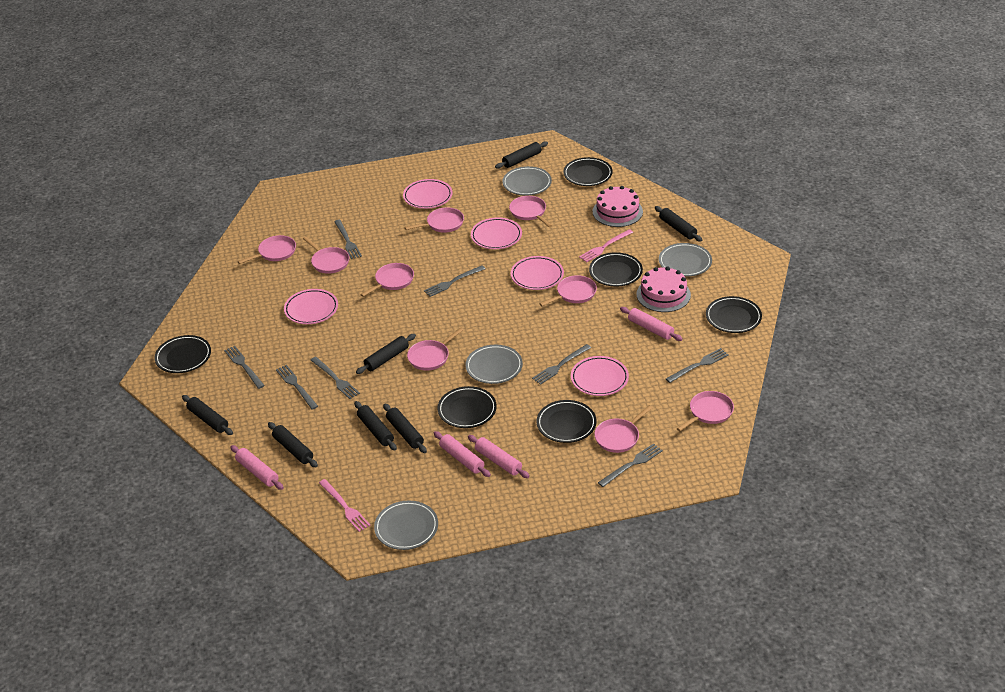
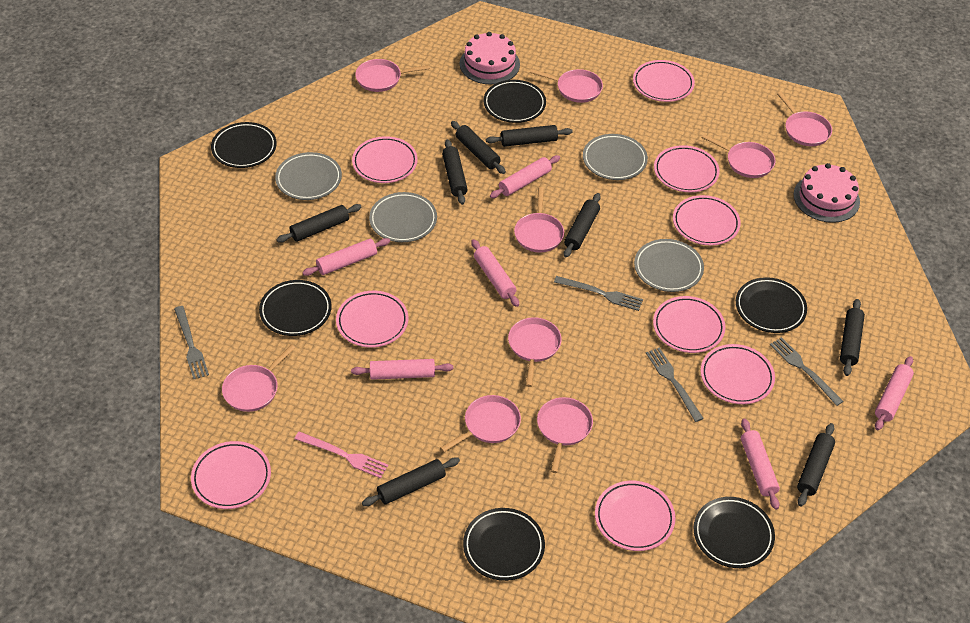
black rolling pin: [182,395,233,435] [268,422,318,467] [354,401,397,451] [356,334,416,374] [383,404,427,453] [495,141,548,169] [655,206,702,242] = 7 -> [276,204,361,243] [362,457,460,506] [442,139,468,205] [451,121,506,174] [486,125,573,147] [564,193,601,258] [797,423,835,507] [840,299,865,376] = 8
grey fork: [224,346,265,389] [276,365,318,410] [311,357,360,399] [334,220,362,259] [424,265,486,297] [532,344,591,385] [598,443,663,487] [666,348,729,383] = 8 -> [174,306,209,379] [554,276,643,311] [646,347,704,422] [770,337,843,406] = 4
pink fork: [319,479,371,532] [579,229,633,262] = 2 -> [294,431,388,478] = 1
pink plate: [284,289,338,324] [403,179,453,209] [471,217,522,249] [511,256,564,290] [571,356,629,396] = 5 -> [191,441,271,509] [336,291,408,348] [352,136,418,183] [595,481,675,551] [633,60,695,102] [653,296,726,353] [654,145,720,192] [673,195,741,246] [701,344,775,404] = 9
pink rolling pin: [230,445,284,490] [434,431,491,477] [468,435,530,478] [620,307,683,341] = 4 -> [302,238,390,276] [351,359,453,380] [471,239,519,307] [490,155,560,198] [741,418,780,510] [875,356,914,430] = 6

